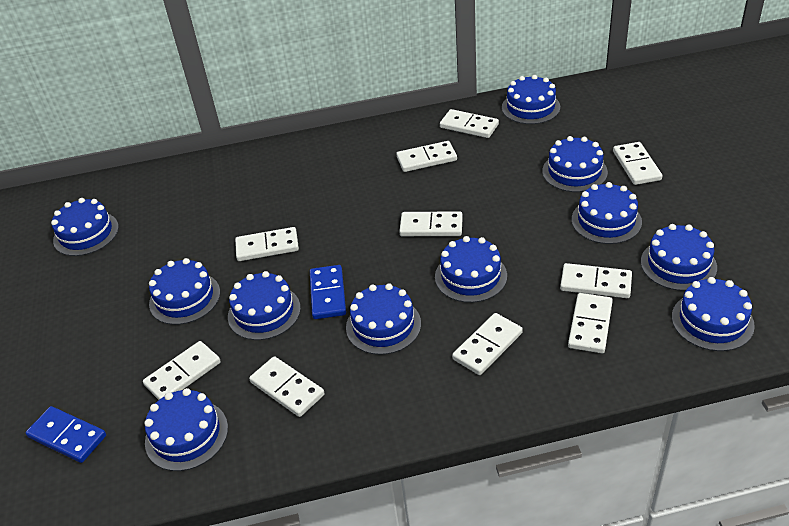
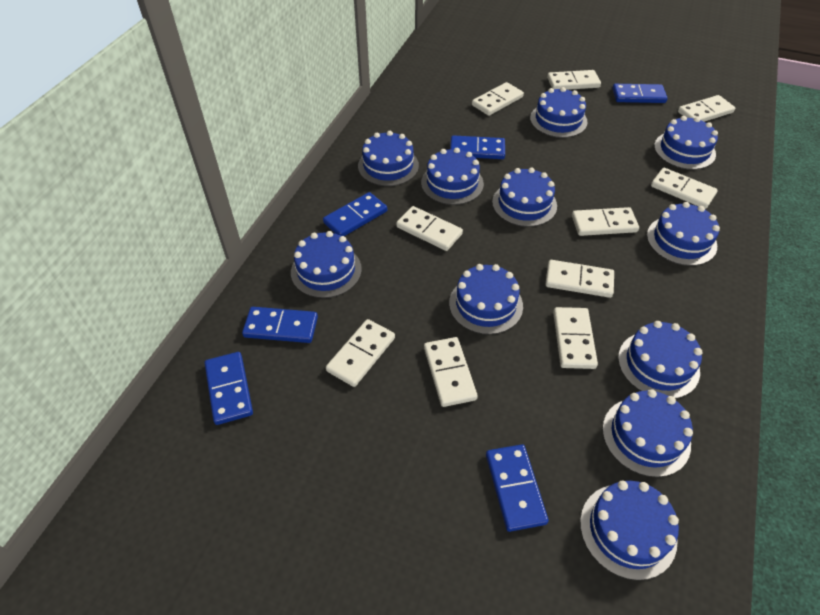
blue domino: [26,406,106,463] [310,265,346,319] = 2 -> [205,352,253,425] [242,307,318,343] [323,192,387,236] [450,135,505,159] [486,444,549,532] [612,84,668,103] = 6

